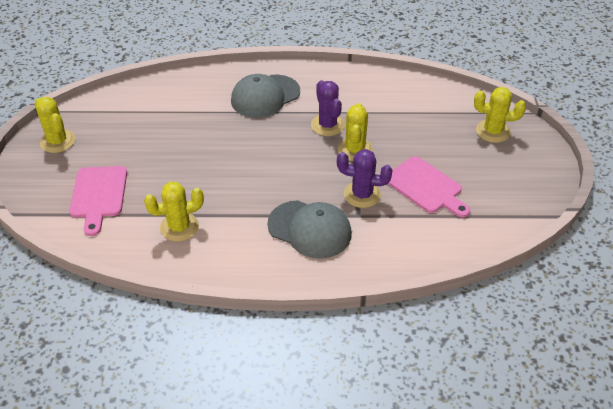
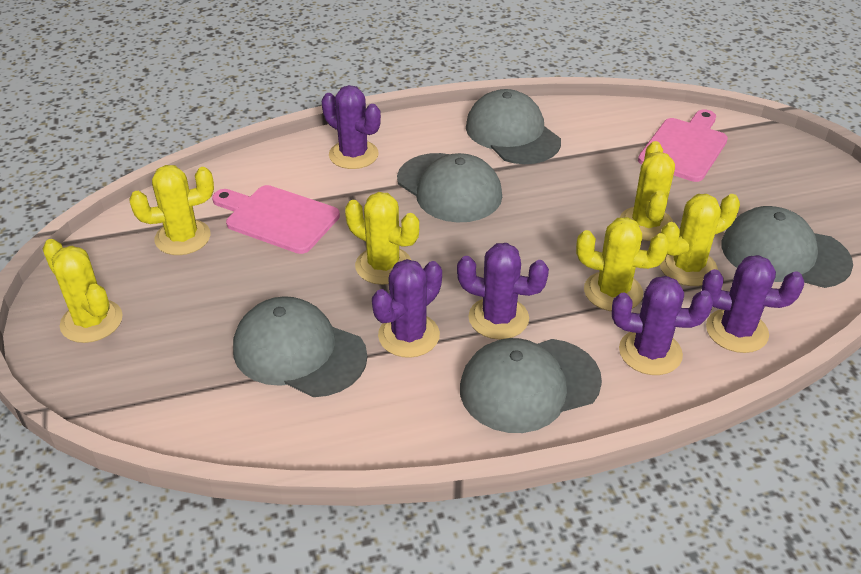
grey cap: [231,74,300,118] [267,200,352,259] = 2 -> [233,296,367,397] [397,153,502,223] [460,338,602,433] [466,89,561,164] [721,206,853,288] = 5
purple cactus: [311,80,345,136] [337,149,393,208] = 2 -> [322,85,381,169] [372,259,442,358] [457,243,549,340] [612,276,713,375] [702,255,804,353] = 5
yellow cactus: [35,97,75,153] [144,182,204,242] [338,103,373,161] [474,87,526,143] = 4 -> [43,239,123,343] [129,165,214,255] [345,192,419,285] [576,217,669,311] [620,141,675,241] [660,194,740,286] = 6

